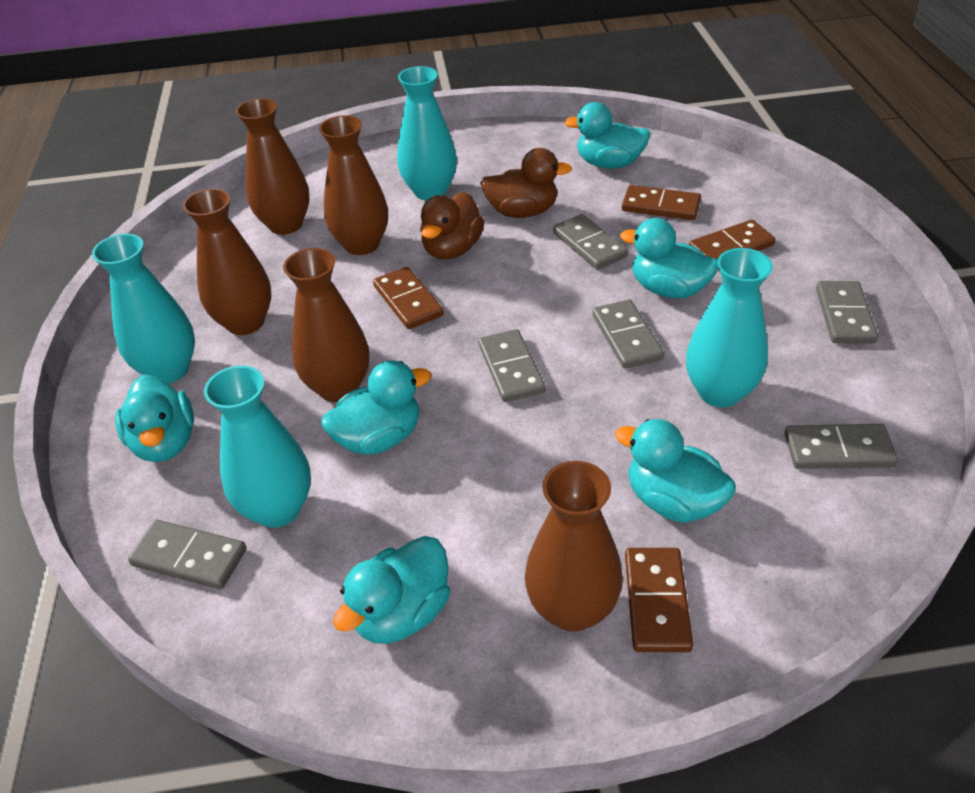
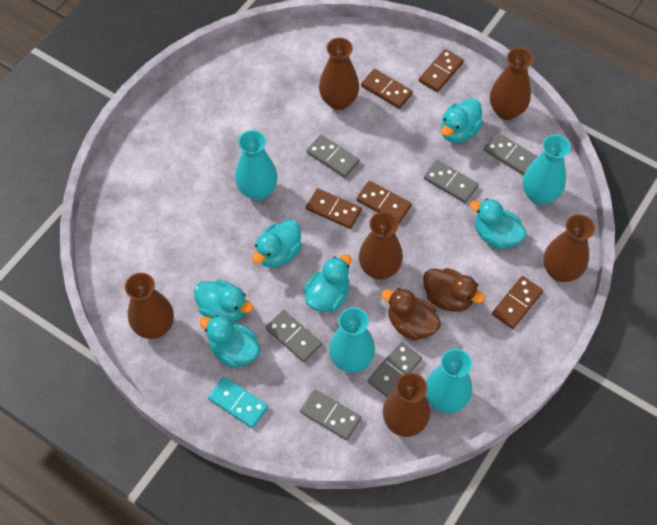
brown domino: [373,267,444,329] [622,185,701,220] [625,548,693,652] [689,220,775,260] = 4 -> [306,188,362,229] [356,181,412,223] [361,69,413,109] [419,49,464,92] [492,276,543,329] = 5
brown vase: [183,188,272,335] [236,98,310,235] [283,248,369,402] [319,115,388,255] [525,461,623,632] = 5 -> [125,273,174,339] [319,38,359,110] [359,212,403,280] [383,373,430,437] [490,48,534,120] [543,214,595,282] = 6
turquoise domino: none = 0 -> [208,376,268,428] = 1

